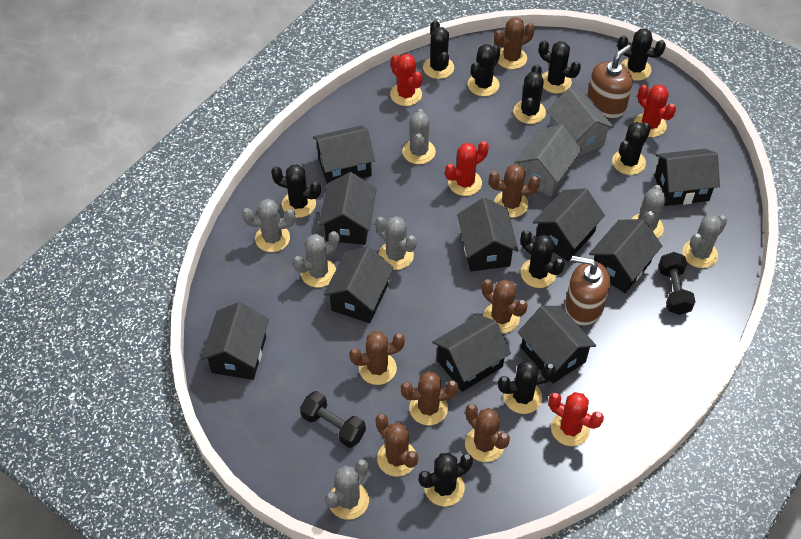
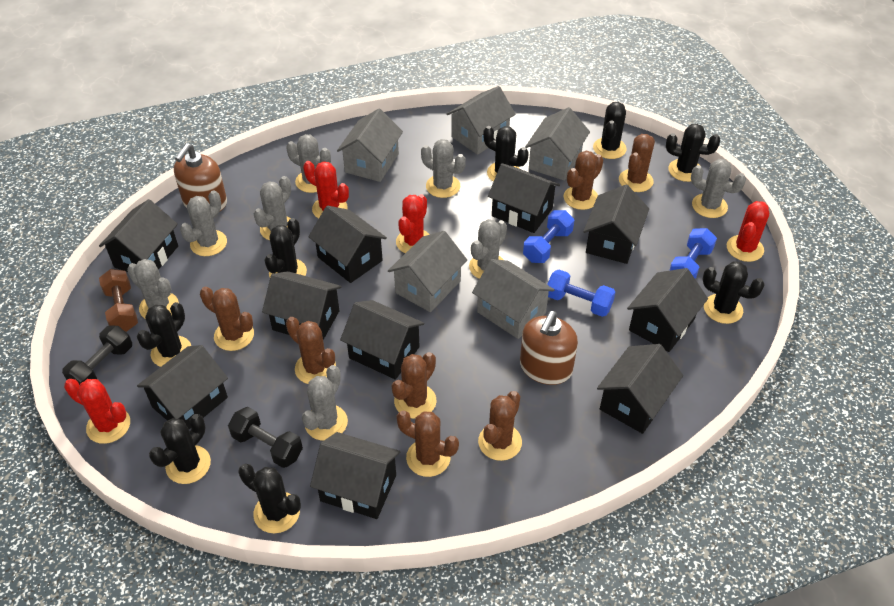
black cactus: [271,165,321,218] [419,452,473,506] [423,20,454,79] [468,44,501,96] [498,360,556,414] [514,64,546,124] [521,230,565,288] [539,40,581,94] [612,122,651,175] [617,29,666,81] = 10 -> [137,302,191,367] [149,414,211,484] [239,464,301,533] [264,218,307,277] [483,126,529,182] [593,102,627,159] [666,124,720,182] [703,261,765,324] = 8
blue dumbbell: none = 0 -> [523,210,574,263] [547,270,615,317] [669,228,717,279] = 3
brown dumbbell: none = 0 -> [99,269,138,332] = 1
grey cactus: [242,199,296,252] [293,231,340,288] [325,459,369,520] [375,216,417,270] [402,109,436,165] [631,185,665,238] [682,215,727,268] = 7 -> [127,259,179,318] [180,190,227,256] [254,176,291,240] [286,134,331,193] [302,365,348,441] [421,139,466,198] [469,219,507,279] [691,159,746,218] = 8
grey house: [514,125,582,197] [546,88,614,157] = 2 -> [337,109,403,182] [388,231,467,312] [446,86,516,155] [472,259,554,339] [525,107,590,181] = 5

